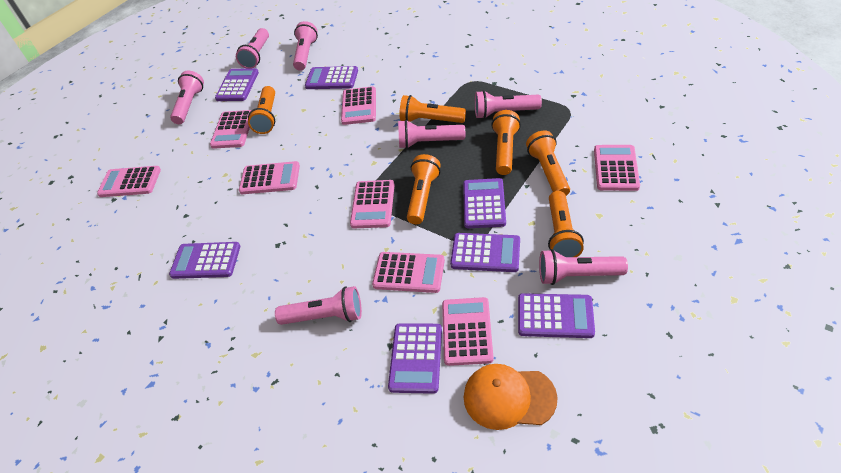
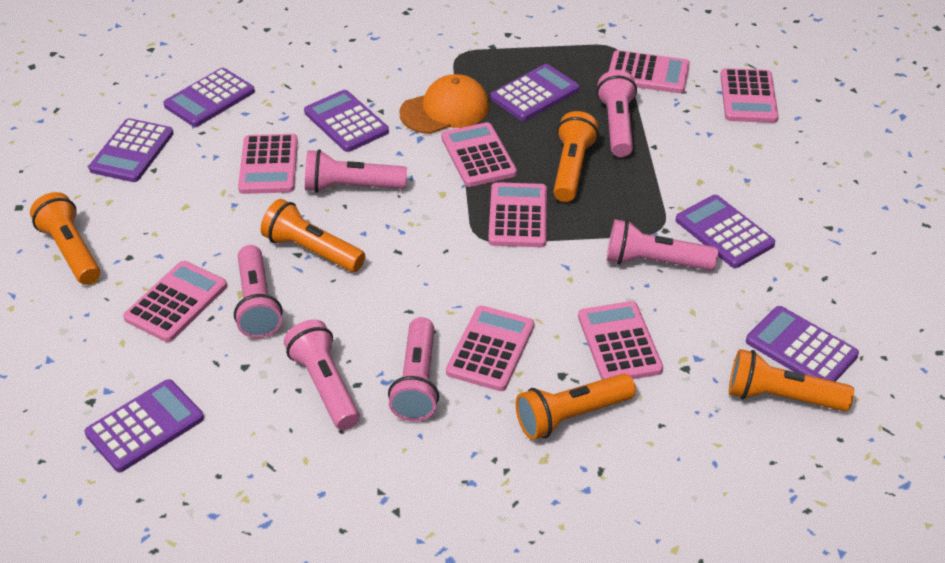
orange flashlight: [248,86,275,134] [399,95,466,123] [407,154,441,224] [491,110,521,175] [526,131,570,196] [548,191,584,257] = 6 -> [30,192,100,285] [261,199,365,272] [516,373,636,440] [553,111,599,202] [729,349,854,411] = 5
pink flashlight: [170,71,204,124] [236,28,269,69] [275,286,362,325] [293,21,318,71] [398,120,465,149] [475,90,542,119] [539,249,628,285] = 7 -> [234,245,283,338] [284,319,360,430] [305,149,407,193] [388,317,439,421] [596,70,637,157] [607,219,718,271] = 6

